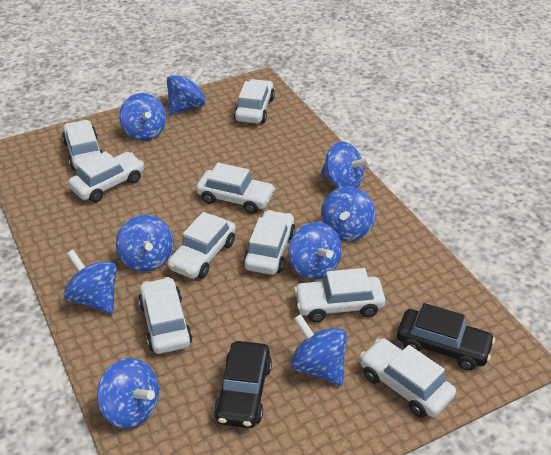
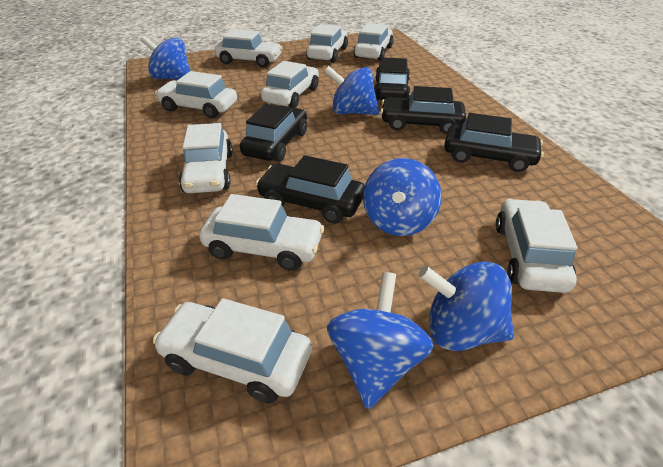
black car: [214,341,272,428] [397,303,495,370] = 2 -> [240,104,307,162] [256,155,365,224] [374,57,411,101] [380,86,466,134] [444,113,544,172] = 5
blue spinning top: [63,250,117,314] [97,358,159,428] [116,215,174,272] [119,93,167,141] [167,67,206,115] [288,222,342,279] [290,314,347,386] [321,141,371,188] [321,186,376,241] = 9 -> [141,36,190,80] [324,66,379,115] [327,272,434,409] [363,158,442,236] [418,262,514,351] = 5

